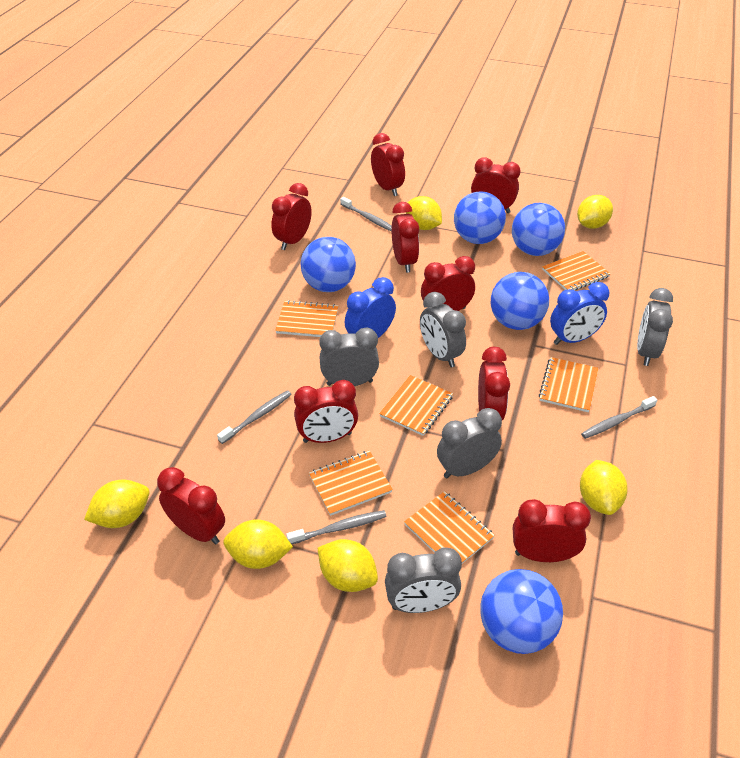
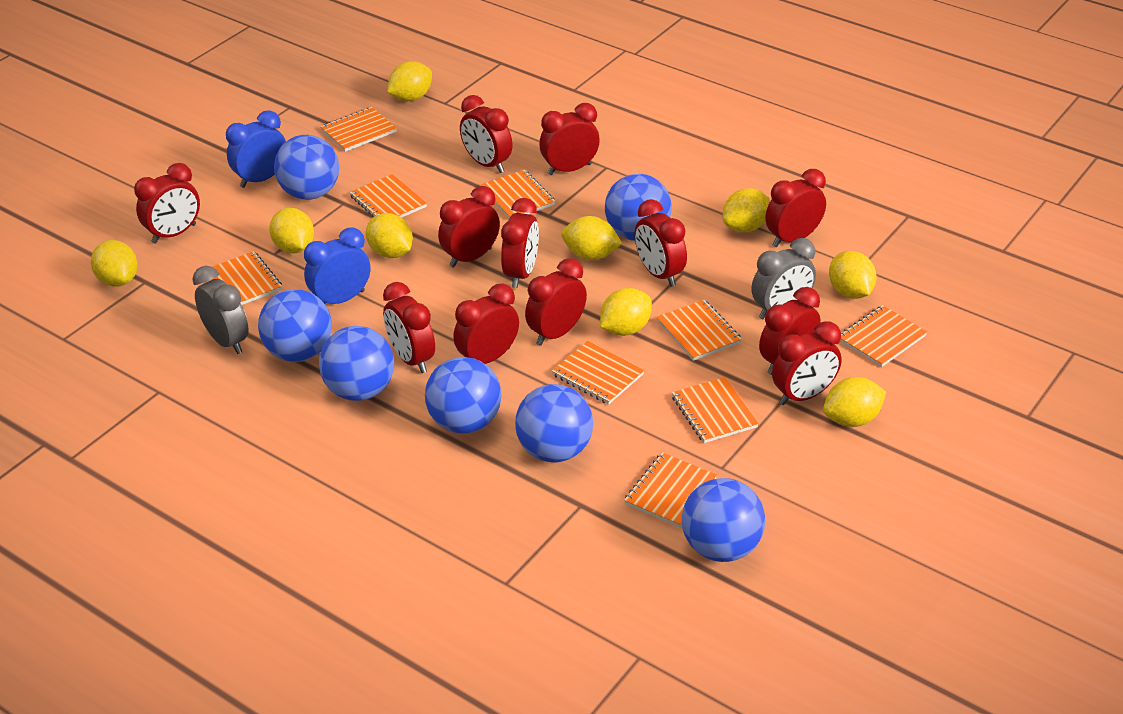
blue ball: [300,237,356,292] [454,191,506,244] [480,569,563,654] [491,272,549,330] [512,203,565,256] = 5 -> [258,289,332,362] [274,135,339,200] [319,326,394,401] [425,357,501,434] [515,384,593,462] [605,174,672,241] [682,478,765,562] = 7
grey clock: [319,327,379,386] [385,547,462,613] [420,292,466,367] [437,408,502,478] [637,288,673,366] = 5 -> [192,266,249,354] [751,238,816,319] = 2
grey toothbrush: [217,390,292,444] [286,510,387,544] [340,197,392,232] [581,396,657,439] = 4 -> none = 0
orange notebook: [275,300,339,337] [309,451,393,516] [379,375,453,436] [404,491,495,564] [539,357,598,412] [542,251,611,290] = 6 -> [211,251,282,305] [320,107,397,152] [349,174,427,218] [480,170,556,218] [552,341,645,405] [624,452,717,528] [656,300,742,361] [672,377,759,443] [840,305,927,367] = 9
red clock: [157,467,225,544] [271,183,312,250] [294,380,358,443] [371,133,405,196] [392,202,419,273] [421,256,475,311] [471,157,521,213] [478,347,510,420] [513,499,591,562] = 9 -> [134,163,200,244] [383,282,435,373] [438,186,500,268] [453,283,519,364] [460,95,513,173] [501,198,539,288] [525,258,587,346] [539,103,600,175] [635,199,687,287] [759,287,821,375] [765,169,826,247] [772,321,842,405] = 12
yellow lemon: [84,480,150,528] [223,520,293,569] [318,539,378,592] [406,196,442,230] [577,195,613,229] [580,460,628,515] = 6 -> [91,240,137,287] [269,208,314,253] [366,213,413,258] [387,61,432,101] [561,216,622,260] [600,288,652,336] [723,188,770,232] [823,377,886,427] [829,251,877,299] = 9

